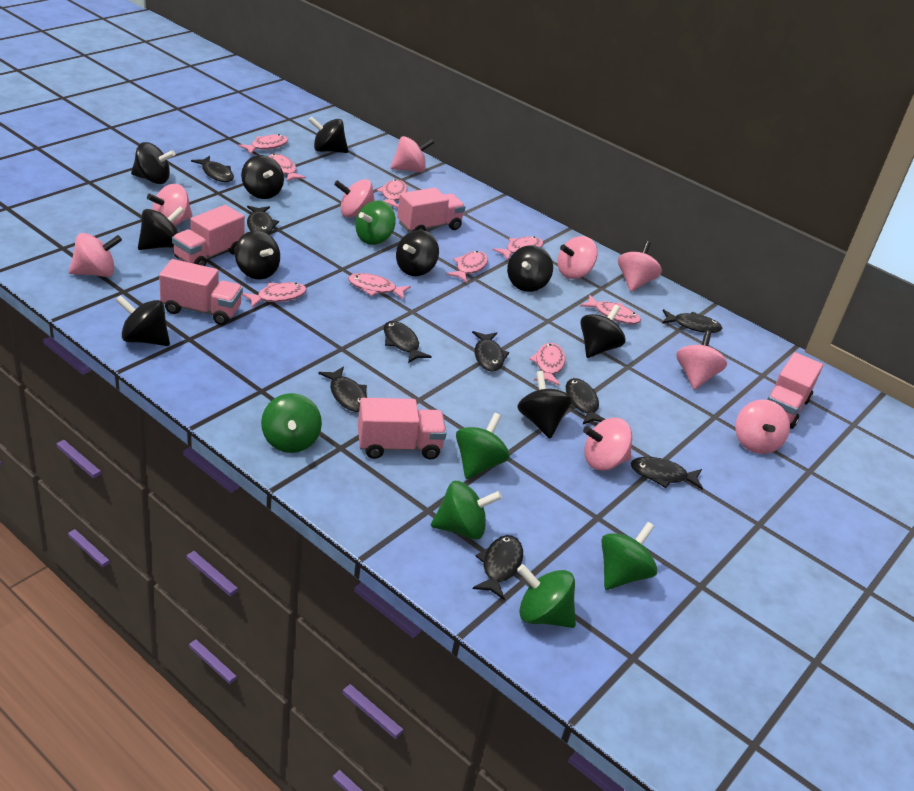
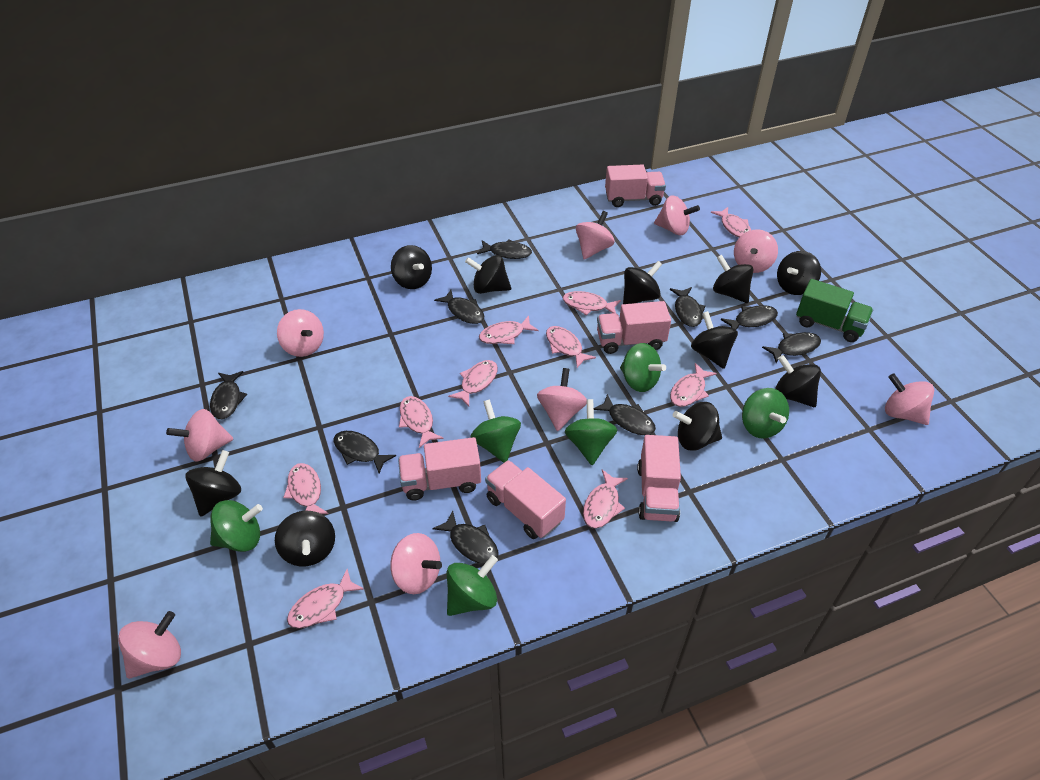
green truck: none = 0 -> [796,279,873,342] = 1
pink fish: [238,134,288,155] [242,282,307,308] [269,154,306,182] [348,273,411,300] [377,179,407,208] [446,251,488,283] [493,236,543,260] [529,343,565,386] [580,295,641,324] = 9 -> [283,463,329,514] [287,569,364,629] [399,396,444,448] [448,360,498,406] [479,315,539,344] [546,326,596,368] [563,291,621,315] [583,470,628,529] [670,363,717,407] [711,207,751,238] = 10

